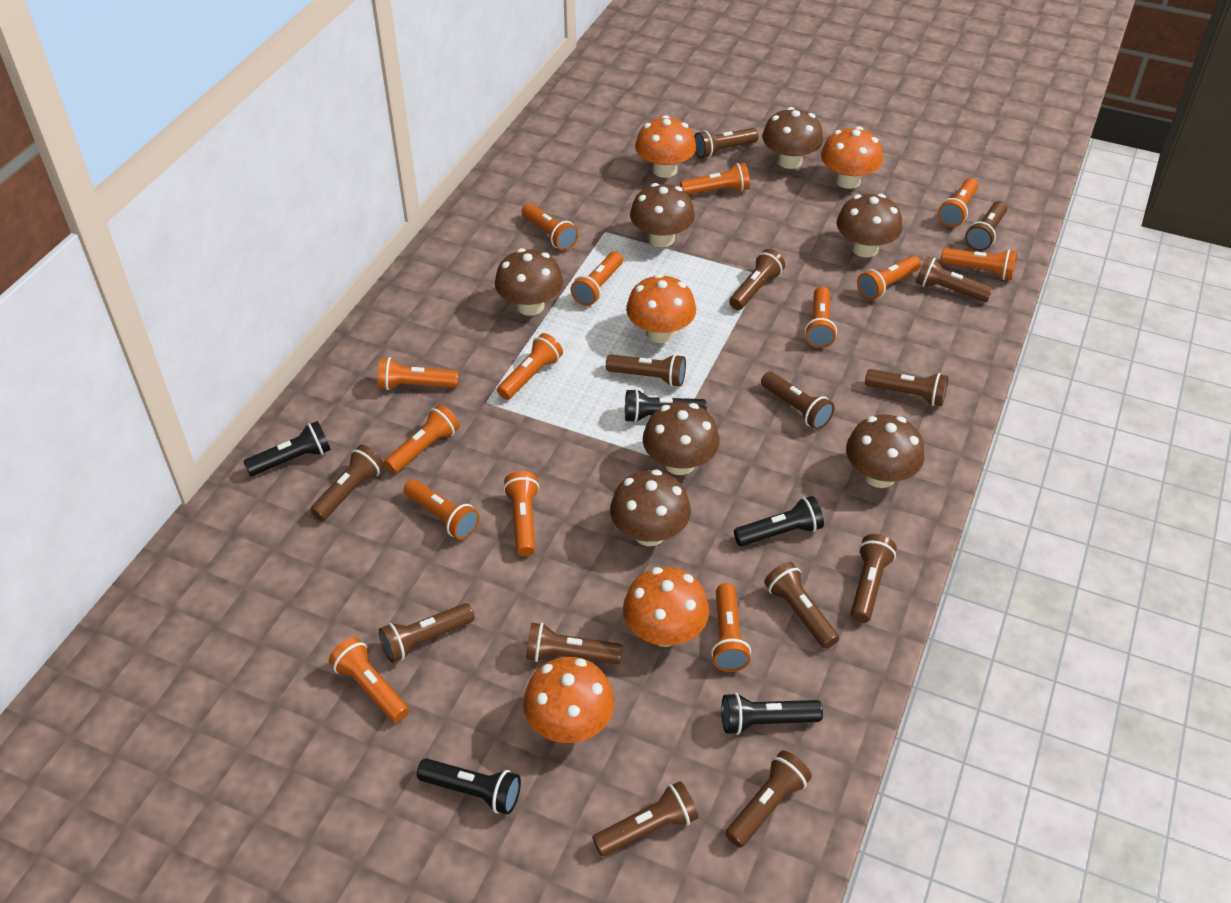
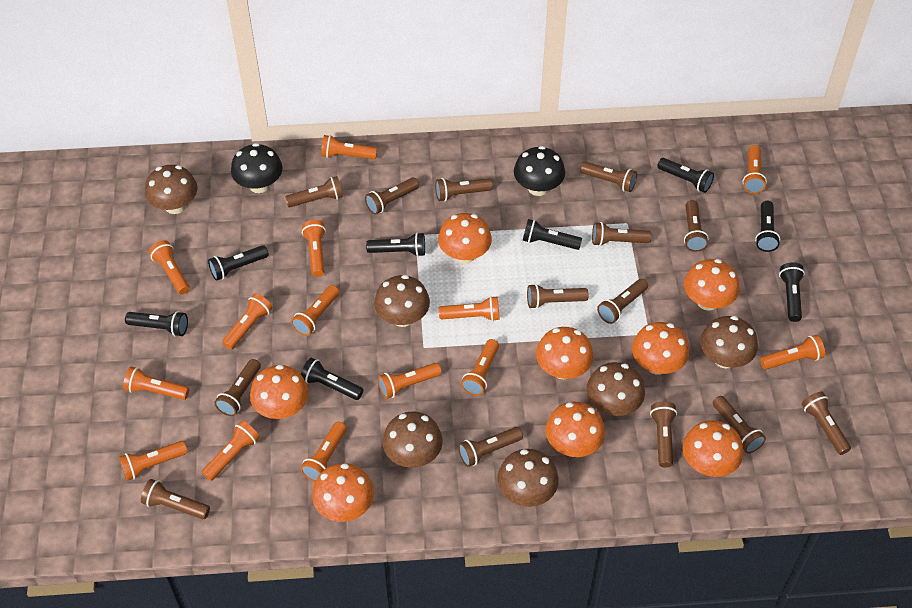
black flashlight: [243,421,331,476] [417,759,521,815] [625,389,707,423] [721,693,823,735] [734,496,824,546] = 5 -> [125,311,188,337] [208,245,269,281] [301,358,364,400] [366,232,425,257] [523,219,582,250] [657,158,714,193] [755,201,780,252] [779,262,805,322] = 8
black mushroom: none = 0 -> [231,143,283,193] [514,146,565,196] = 2
brown mushroom: [495,248,563,316] [610,469,691,546] [630,183,695,247] [643,402,720,475] [762,107,823,169] [837,194,902,257] [846,414,924,488] = 7 -> [145,165,198,214] [374,275,430,327] [383,412,443,468] [497,449,559,507] [586,362,645,416] [700,316,758,368] = 6
orange mushroom: [523,657,615,743] [623,567,709,647] [626,274,696,343] [635,115,696,178] [821,126,883,189] = 5 -> [250,365,309,419] [312,463,374,522] [438,213,492,263] [536,327,593,379] [545,402,605,457] [632,322,689,374] [683,420,743,477] [684,259,739,311] = 8

